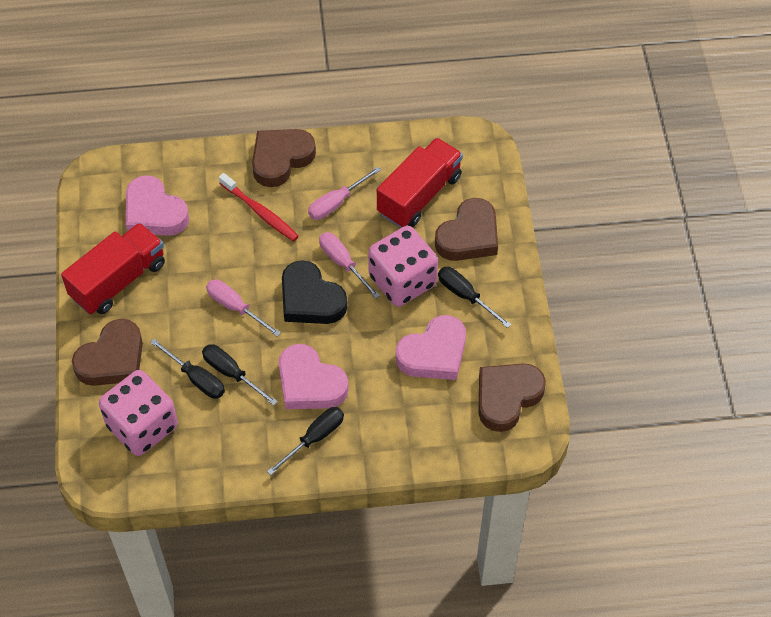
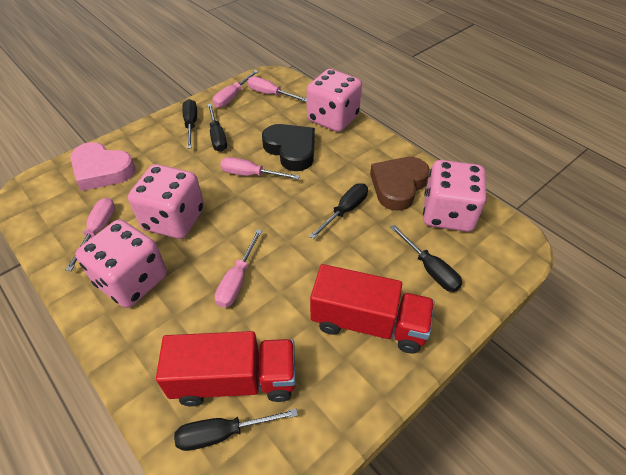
black screwdriver: [150,339,225,399] [202,344,278,406] [267,407,344,475] [438,267,511,328] = 4 -> [174,408,298,451] [182,99,197,149] [207,103,227,152] [309,184,368,239] [390,225,462,292] = 5
brown heart: [72,319,143,386] [252,129,316,187] [435,198,498,261] [478,363,546,432] = 4 -> [370,157,430,211] = 1
pink dice: [99,370,178,456] [368,226,438,307] = 2 -> [75,219,167,308] [128,164,204,239] [307,69,362,132] [423,160,487,232] = 4
pink heart: [126,175,189,236] [279,344,349,409] [396,315,466,380] = 3 -> [70,142,135,191] = 1
pink screwdriver: [206,279,281,337] [308,166,381,220] [319,232,380,299] = 3 -> [66,198,115,271] [213,70,258,108] [215,229,262,308] [220,157,300,179] [247,76,307,102] = 5
red toothbrush: [219,173,299,241] = 1 -> none = 0

